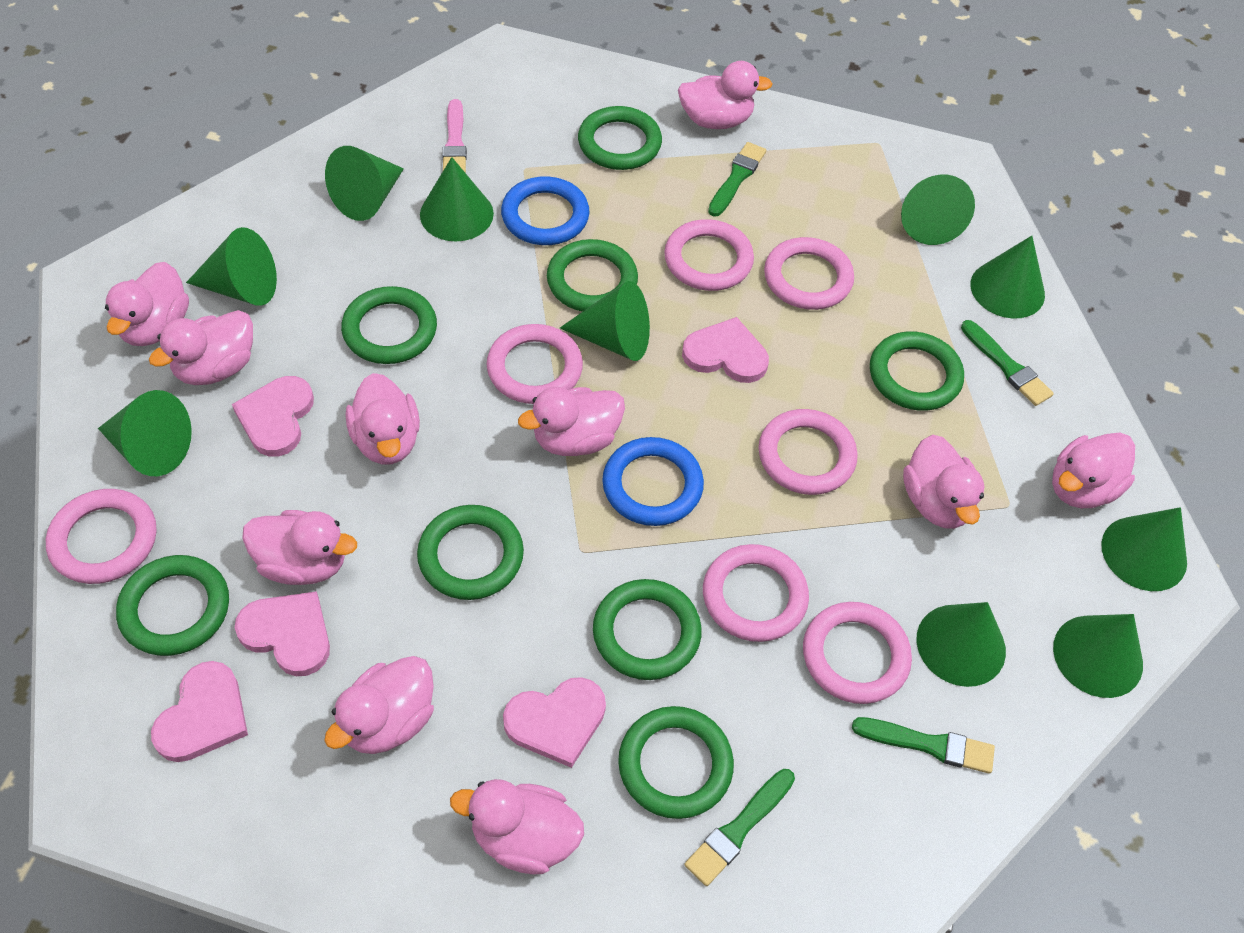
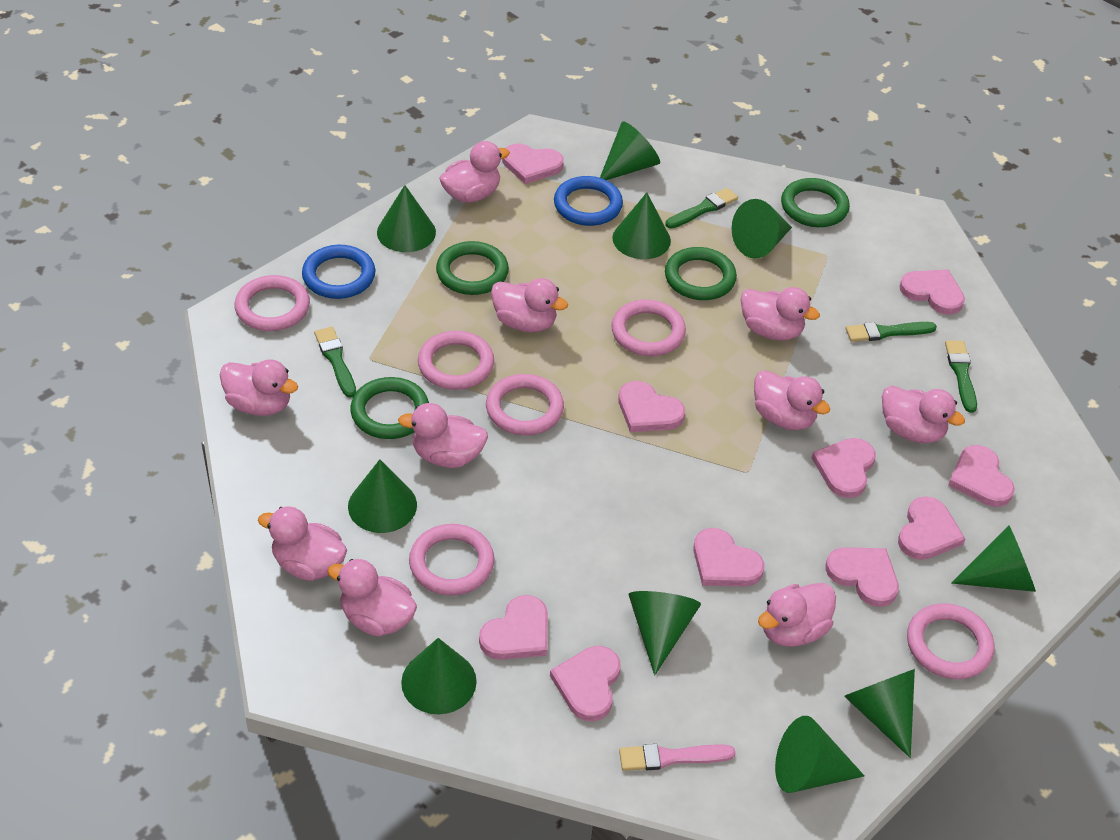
green ring: [116,555,229,656] [341,286,437,364] [417,505,524,600] [547,239,638,312] [578,106,662,170] [593,579,702,680] [618,706,734,819] [870,331,964,411] = 8 -> [350,377,429,439] [436,241,509,295] [665,247,737,300] [781,178,850,227] = 4
pink heart: [151,661,248,762] [232,376,314,456] [235,591,330,676] [503,677,606,768] [682,317,769,383] = 5 -> [479,595,548,660] [502,144,564,184] [550,646,621,721] [618,381,685,432] [693,528,764,587] [812,438,876,498] [825,547,899,607] [898,496,965,560] [900,269,965,315] [948,445,1015,507] = 10
pink ring: [46,489,157,584] [486,324,583,404] [664,219,754,291] [703,544,809,642] [758,409,858,495] [764,237,854,310] [803,602,912,704] = 7 -> [234,275,310,331] [409,524,494,596] [418,331,494,390] [486,374,564,435] [611,300,686,356] [907,603,994,679] = 6

